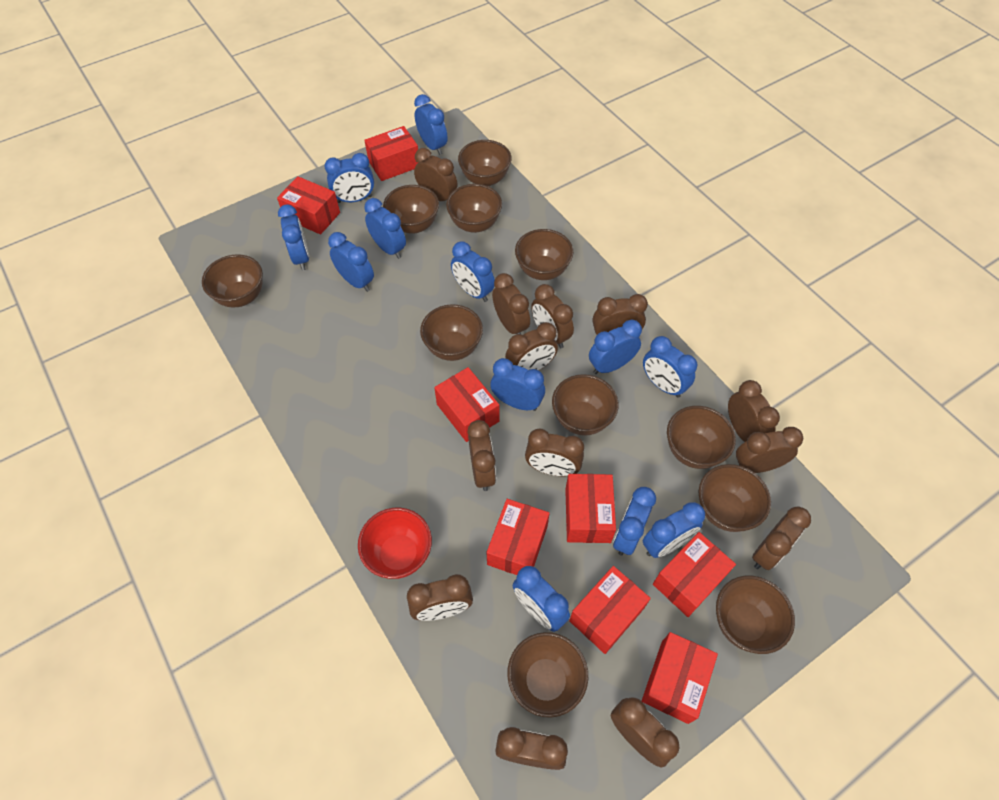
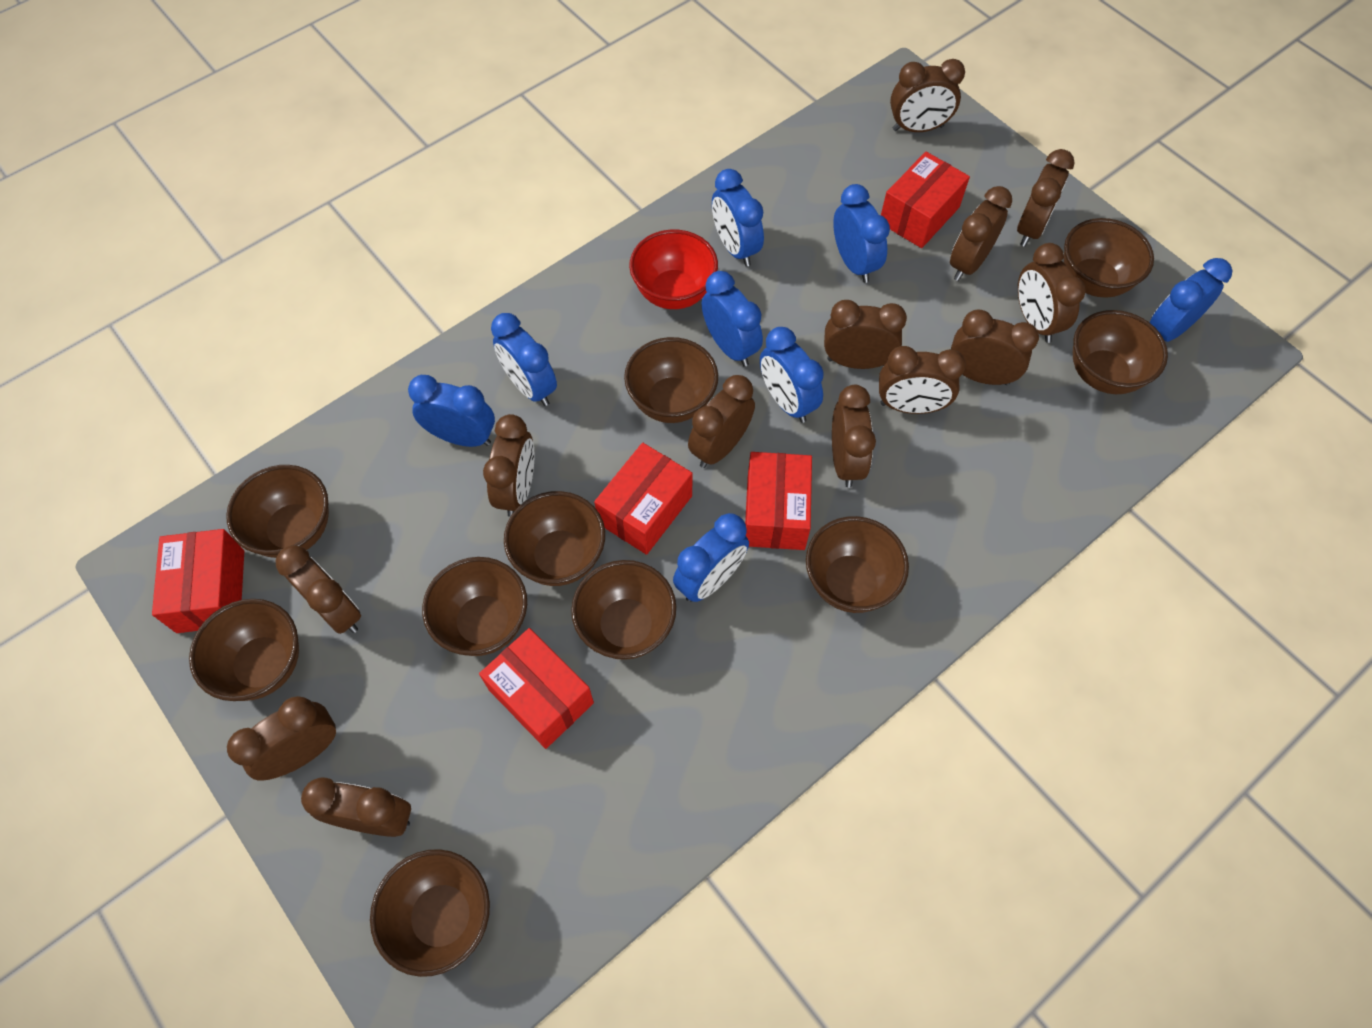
blue clock: [278,204,309,270] [325,153,374,203] [328,232,374,292] [364,198,406,259] [414,94,448,155] [451,242,495,302] [490,358,545,411] [513,566,570,632] [589,320,642,374] [613,487,656,556] [643,336,697,398] [643,502,705,558] = 12 -> [408,375,495,447] [491,313,557,406] [673,513,749,602] [702,271,763,367] [712,169,764,266] [760,327,824,423] [833,184,890,283] [1149,258,1233,342] = 8
brown bowl: [202,254,263,308] [383,185,439,234] [420,304,483,361] [446,184,502,233] [458,140,512,186] [507,632,588,718] [515,229,573,280] [552,374,619,436] [667,406,736,469] [699,464,771,532] [716,576,795,654] = 11 -> [189,599,299,701] [226,465,329,558] [370,849,490,977] [422,557,527,656] [504,491,605,586] [571,560,676,660] [624,337,718,423] [806,516,909,613] [1064,218,1154,297] [1073,310,1168,394] = 10
red box: [277,176,340,235] [364,126,418,181] [434,367,499,442] [487,499,550,575] [565,474,616,543] [569,566,651,654] [642,632,718,724] [653,532,736,617] = 8 -> [152,529,244,633] [479,628,594,749] [594,443,693,555] [745,452,812,550] [881,152,970,248] = 5

